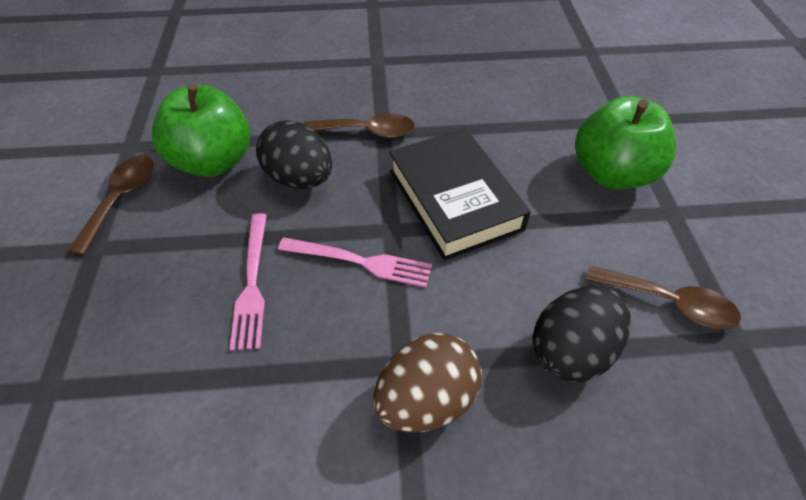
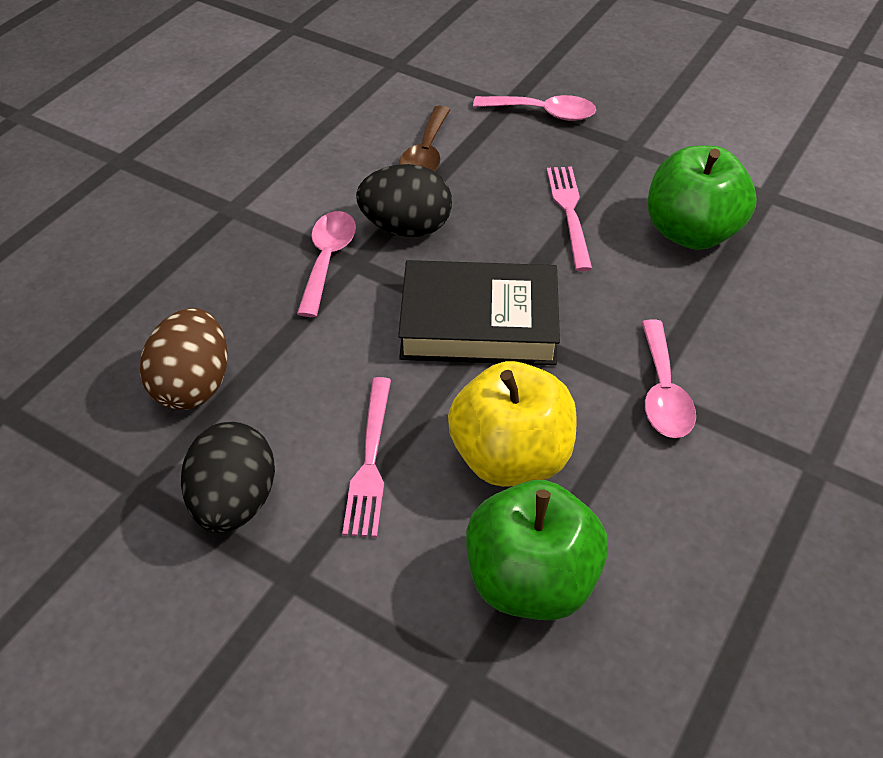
brown spoon: [69,155,154,255] [303,113,415,138] [586,265,741,330] = 3 -> [399,106,451,172] = 1
pink spoon: none = 0 -> [297,211,356,317] [473,95,596,121] [641,320,696,438] = 3
yellow apple: none = 0 -> [448,361,577,487] = 1

